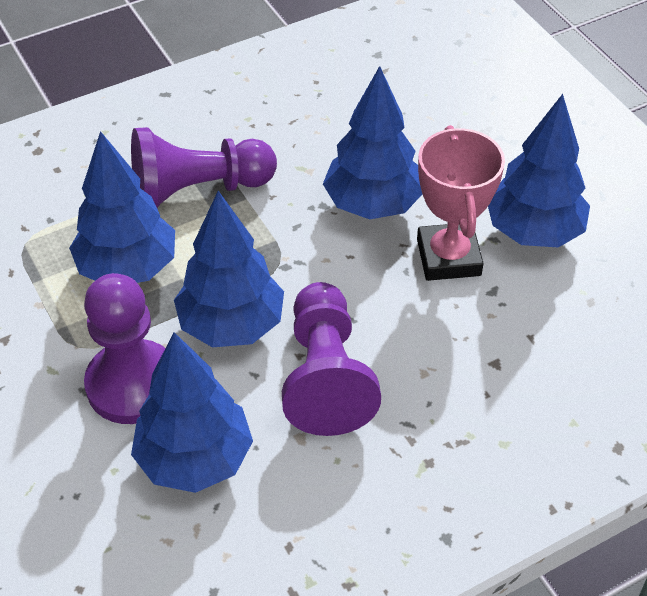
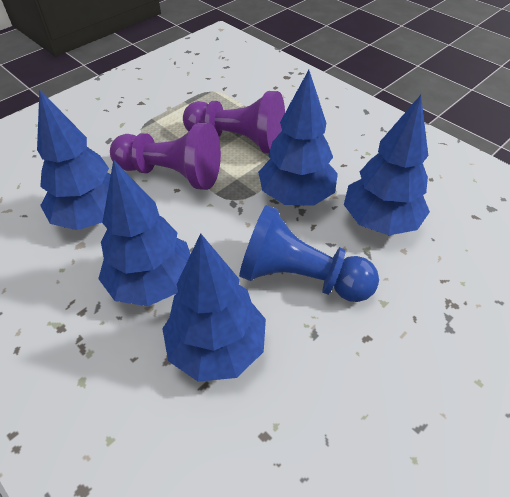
blue pawn: none = 0 -> [239,205,379,302] = 1
pink trophy: [417,125,505,281] = 1 -> none = 0
purple pawn: [84,273,165,424] [131,127,277,208] [282,282,381,436] = 3 -> [110,123,221,190] [183,91,285,154] = 2

